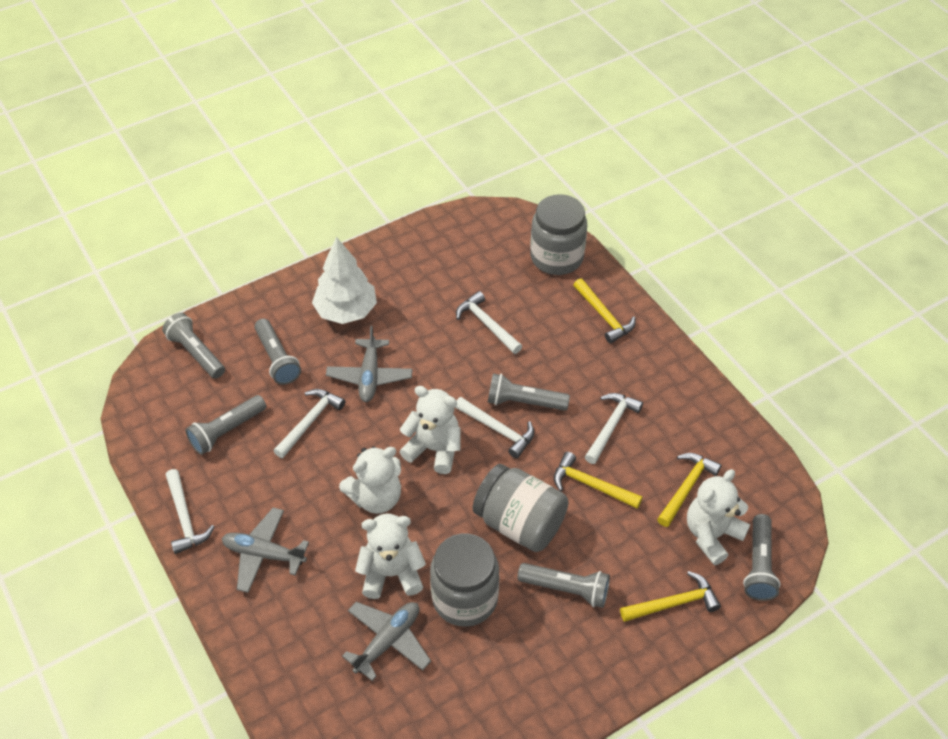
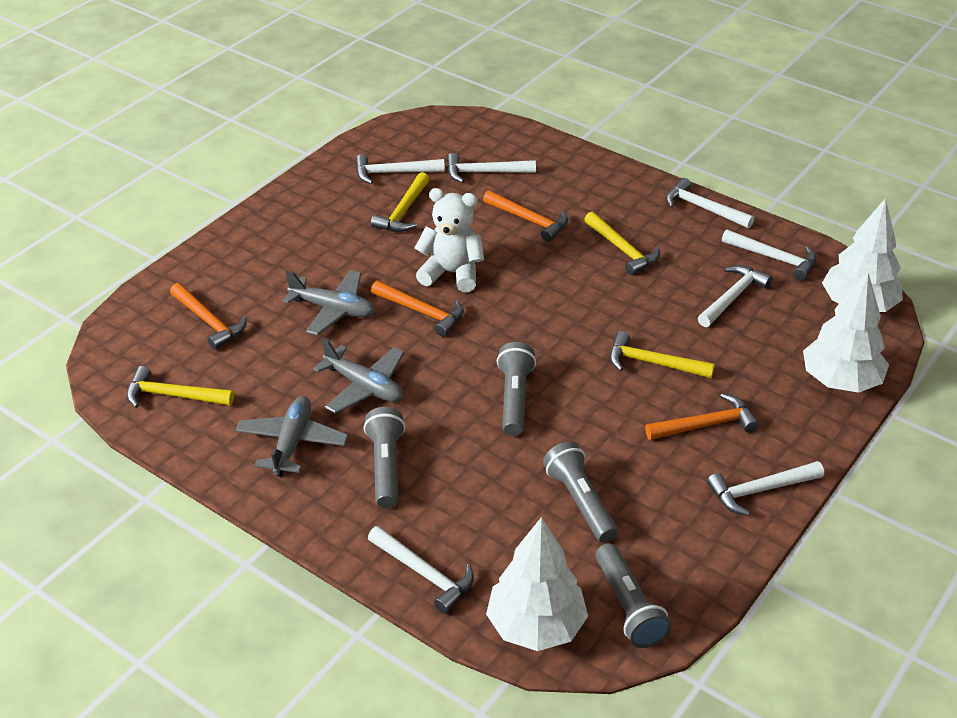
grey flashlight: [162,313,225,379] [185,395,266,455] [255,319,301,385] [488,373,570,411] [517,563,610,608] [743,514,781,601] = 6 -> [364,407,405,508] [497,342,536,436] [543,441,618,542] [596,543,671,648] = 4
grey jar: [430,534,499,627] [473,464,569,552] [530,194,587,275] = 3 -> none = 0
orange hammer: none = 0 -> [170,283,247,350] [371,281,464,337] [483,190,568,242] [645,393,759,440] = 4
white hammer: [166,469,214,554] [274,389,345,458] [455,397,534,458] [456,291,522,354] [585,393,643,464] = 5 -> [355,154,445,184] [368,526,474,614] [447,153,536,183] [666,178,754,228] [698,265,773,327] [707,461,824,516] [722,229,816,280] = 7
white teddy bear: [339,446,401,514] [355,514,426,599] [399,386,461,474] [687,469,750,565] = 4 -> [415,188,484,292] = 1
white tree: [312,237,377,324] = 1 -> [486,517,588,651] [803,273,889,393] [822,198,903,312] = 3

